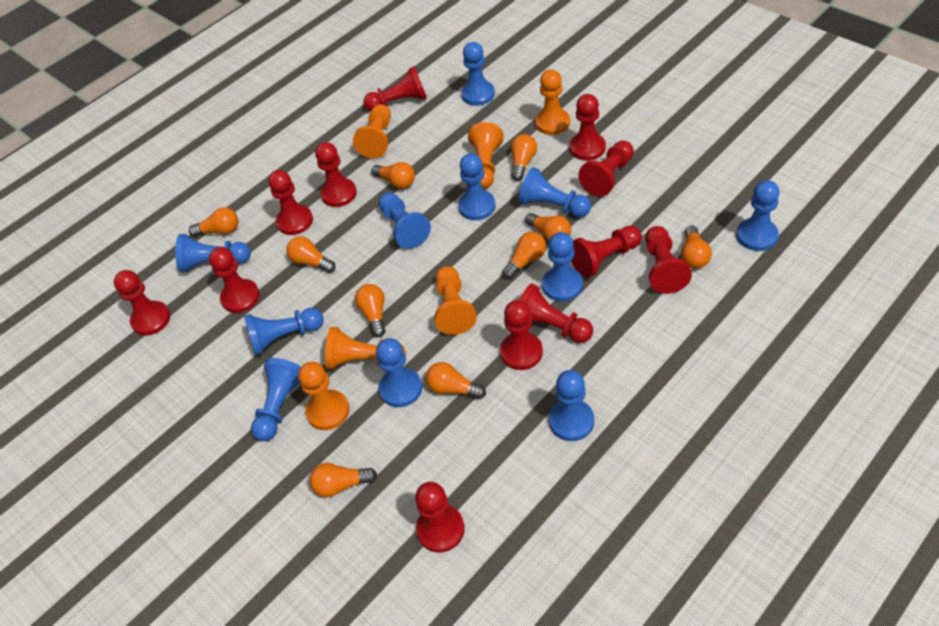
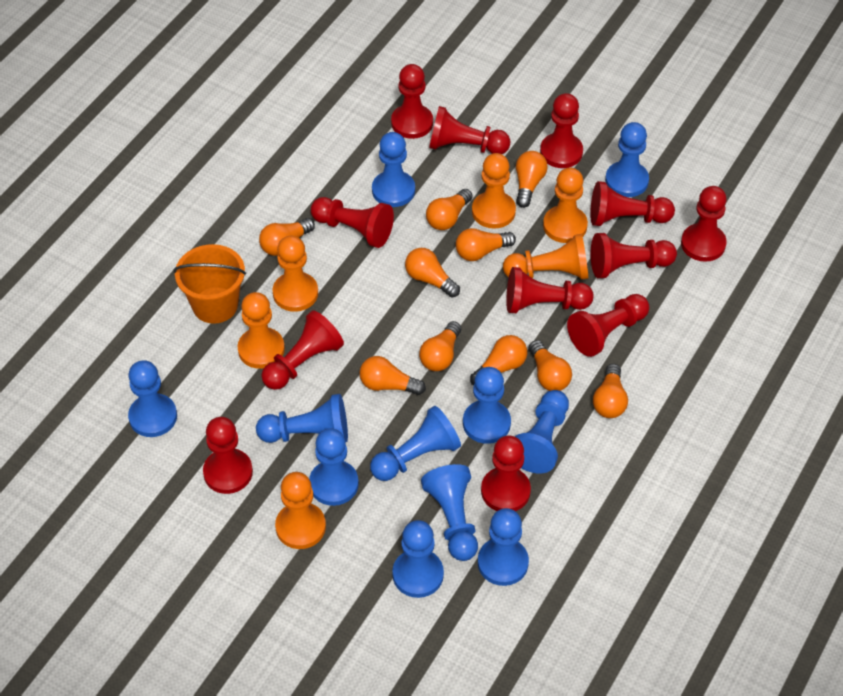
orange bucket: none = 0 -> [173,244,246,324] = 1

